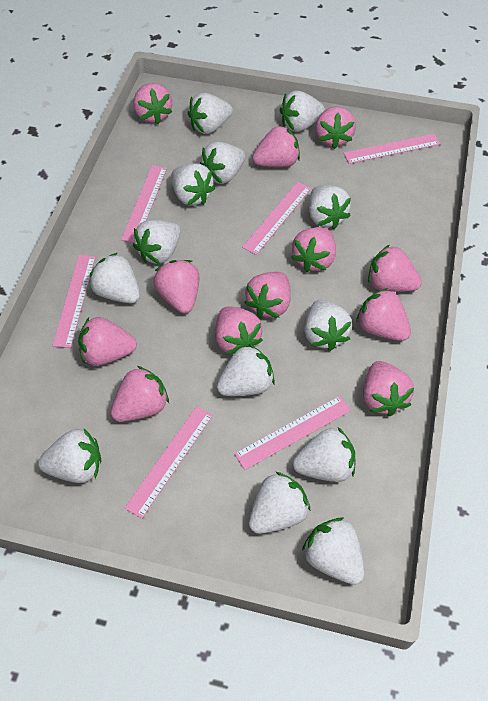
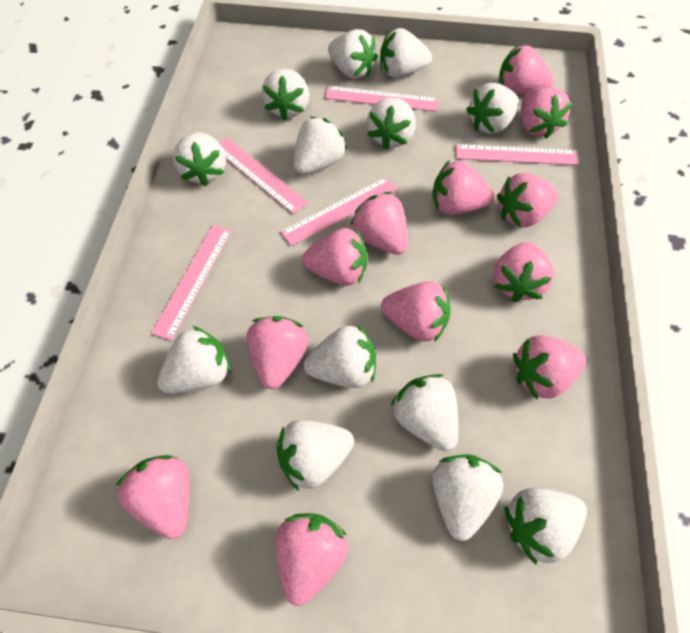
pink ruler: [52,255,96,348] [121,165,167,243] [125,406,213,519] [234,396,351,470] [242,182,311,255] [343,134,440,164] = 6 -> [151,225,232,341] [220,138,308,214] [280,177,398,246] [325,86,439,111] [456,144,578,165] = 5

